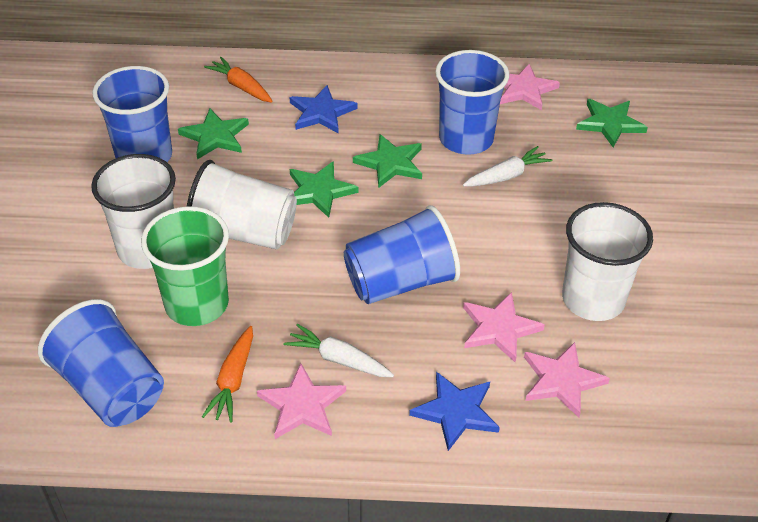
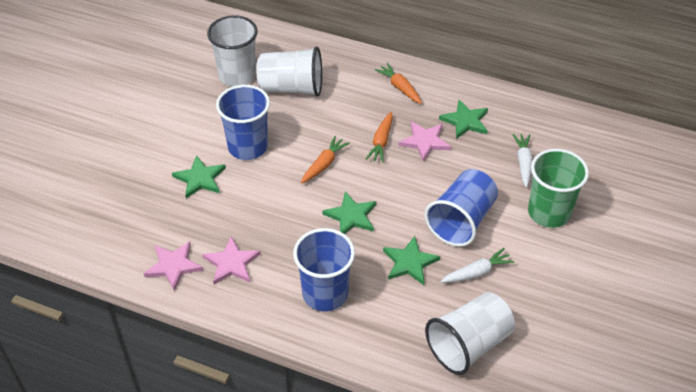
blue cup: [38,299,164,427] [92,66,172,162] [344,205,460,304] [435,50,509,155] = 4 -> [216,85,270,160] [293,228,355,311] [425,169,498,247] = 3
blue star: [289,85,358,134] [409,371,500,451] = 2 -> none = 0
orange carrot: [202,326,253,422] [204,57,273,102] = 2 -> [301,136,350,184] [366,112,393,163] [375,63,422,104] = 3
pink star: [257,363,346,439] [463,292,545,363] [500,63,560,110] [524,342,610,418] = 4 -> [144,241,203,291] [202,236,261,285] [399,121,451,162] = 3

